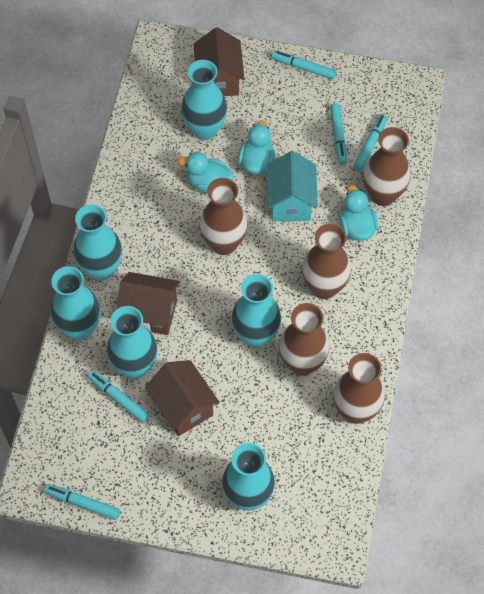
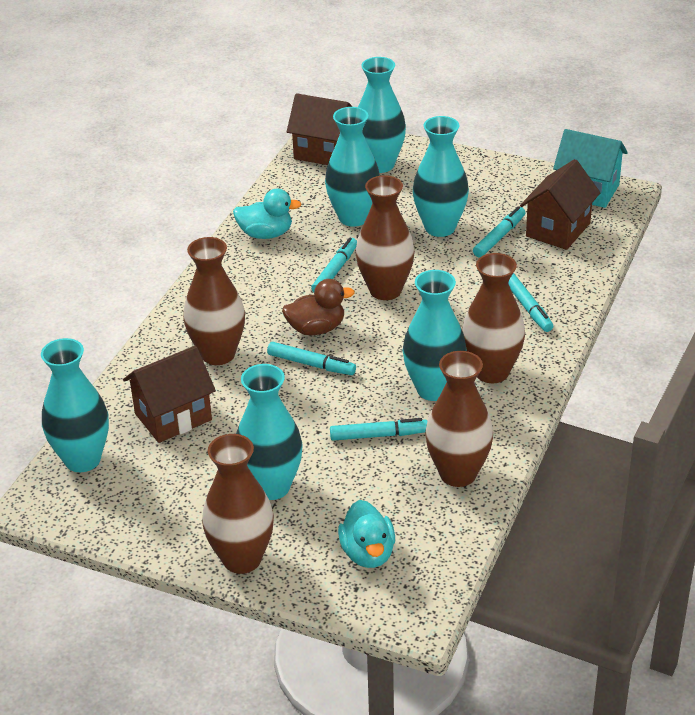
brown duck: none = 0 -> [282,279,355,335] = 1
turquoise duck: [178,152,233,193] [238,120,275,174] [340,185,378,241] = 3 -> [233,189,302,239] [338,500,395,568] = 2

